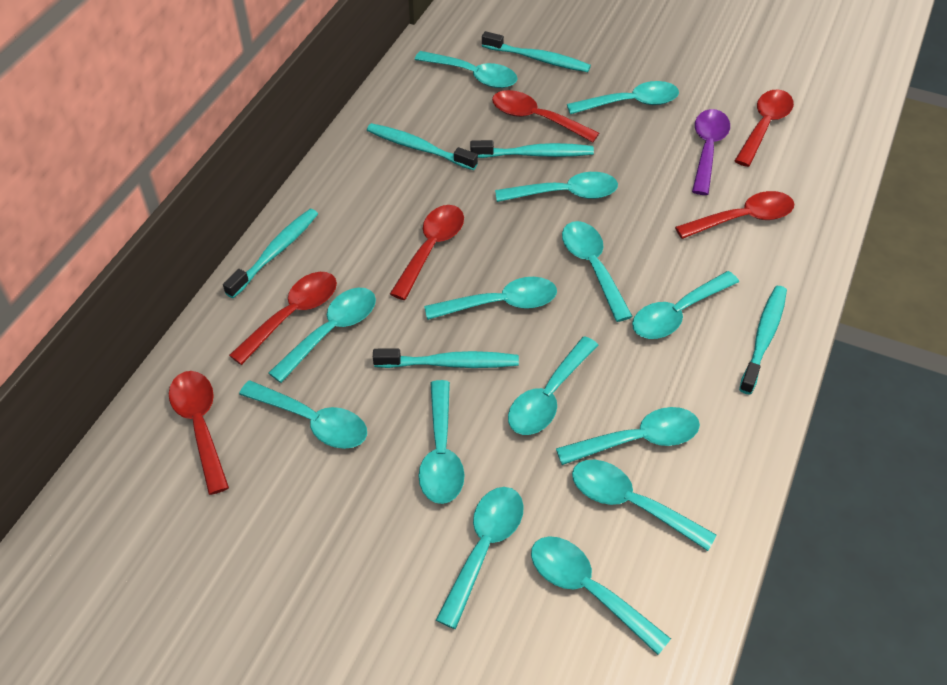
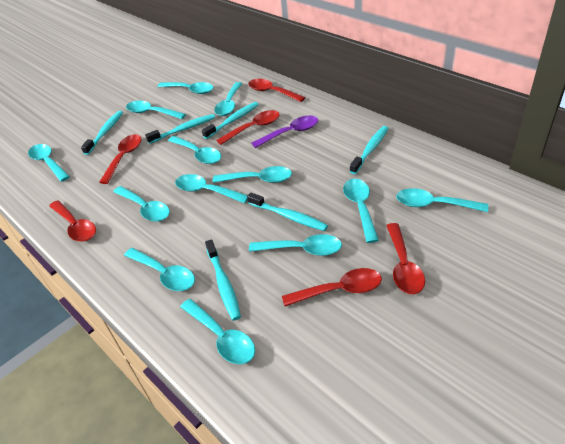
turquoise spoon: [239,381,367,449] [269,288,376,383] [414,51,517,88] [418,380,464,504] [424,277,557,320] [436,487,524,629] [495,172,618,202] [508,336,598,435] [531,536,671,655] [556,407,700,465] [562,221,633,322] [567,81,679,114] [572,460,716,551] [632,271,739,339] = 14 -> [28,144,70,182] [113,186,170,222] [124,248,195,291] [126,101,186,119] [157,82,214,94] [168,136,221,164] [175,174,247,203] [180,299,255,364] [213,166,292,183] [214,82,243,116] [249,234,342,256] [343,179,379,243] [396,188,488,212] = 13

